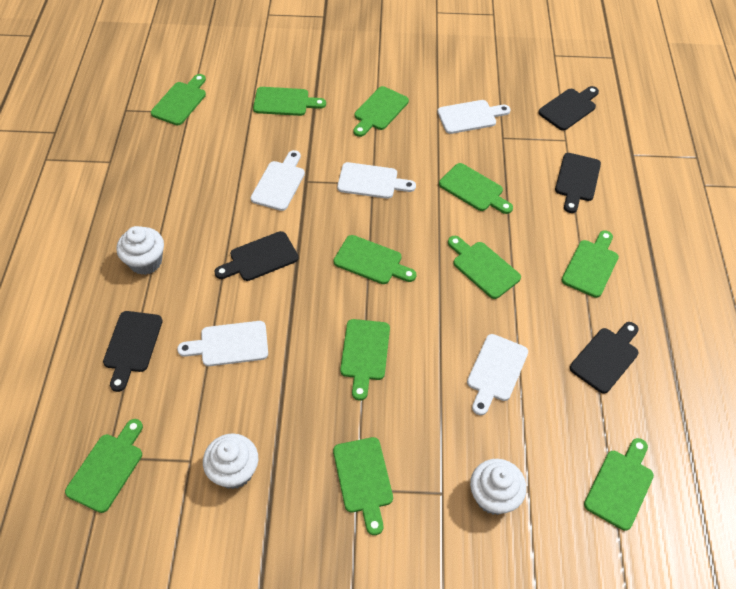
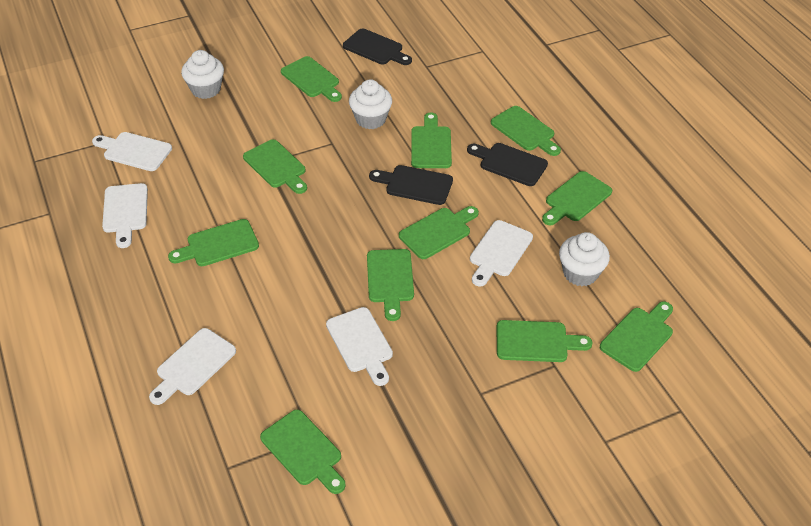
black cutting board: [103,311,163,392] [214,231,299,281] [538,86,599,130] [555,153,601,213] [570,322,639,394] = 5 -> [343,28,412,65] [369,165,453,205] [467,143,548,186] = 3

